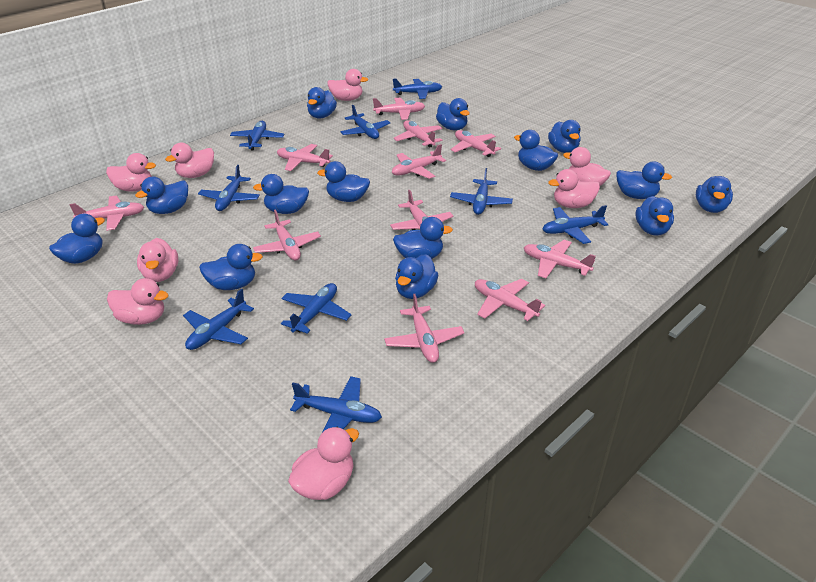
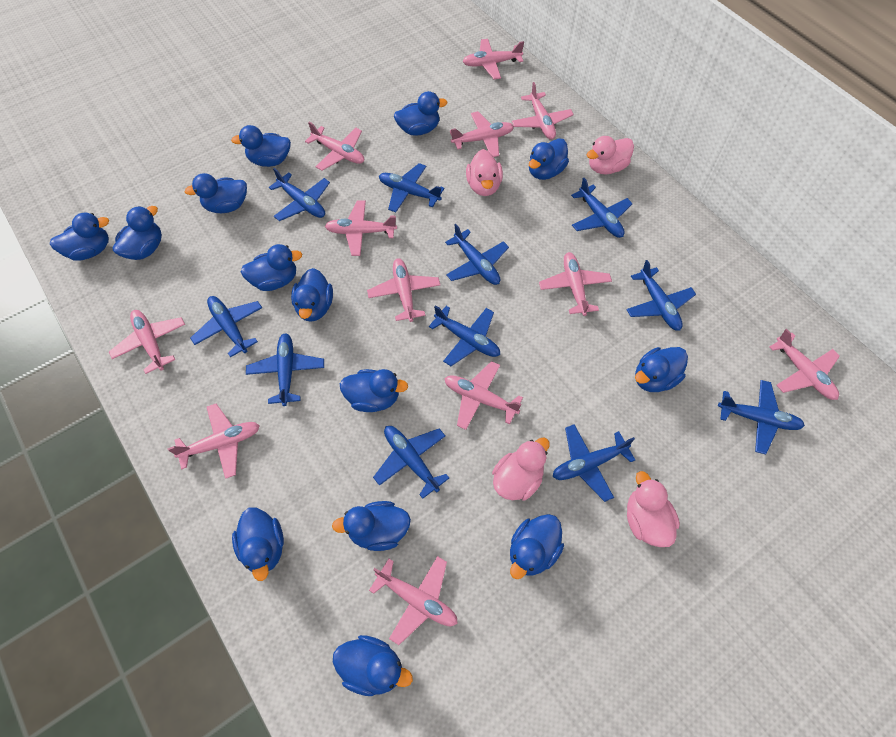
blue plane: [183,289,254,350] [198,165,260,211] [230,121,285,151] [281,283,352,334] [290,376,382,434] [340,105,390,139] [393,79,442,99] [450,168,513,215] [542,205,609,244] = 9 -> [190,296,262,357] [246,333,324,406] [269,168,330,221] [373,426,449,499] [379,163,444,213] [429,305,500,366] [445,224,509,285] [553,424,635,502] [571,178,633,238] [626,260,696,331] [718,380,805,455] = 11
pink duck: [106,153,156,192] [107,278,169,325] [137,238,178,282] [165,143,214,178] [288,427,359,500] [327,69,368,101] [548,169,600,208] [563,147,611,186] = 8 -> [466,149,503,196] [492,438,550,501] [586,136,634,174] [627,471,680,547] = 4
pink plane: [70,195,144,231] [253,210,321,261] [277,144,333,171] [373,98,425,120] [384,294,464,363] [390,190,453,230] [392,144,446,179] [393,120,442,148] [450,130,501,157] [475,279,545,321] [524,240,596,278] = 11 -> [109,310,185,374] [168,404,260,479] [305,122,364,171] [325,200,397,256] [367,258,440,322] [369,556,458,645] [444,361,523,430] [450,111,514,157] [463,39,524,79] [512,82,574,140] [539,252,612,316] [769,329,840,400] = 12

